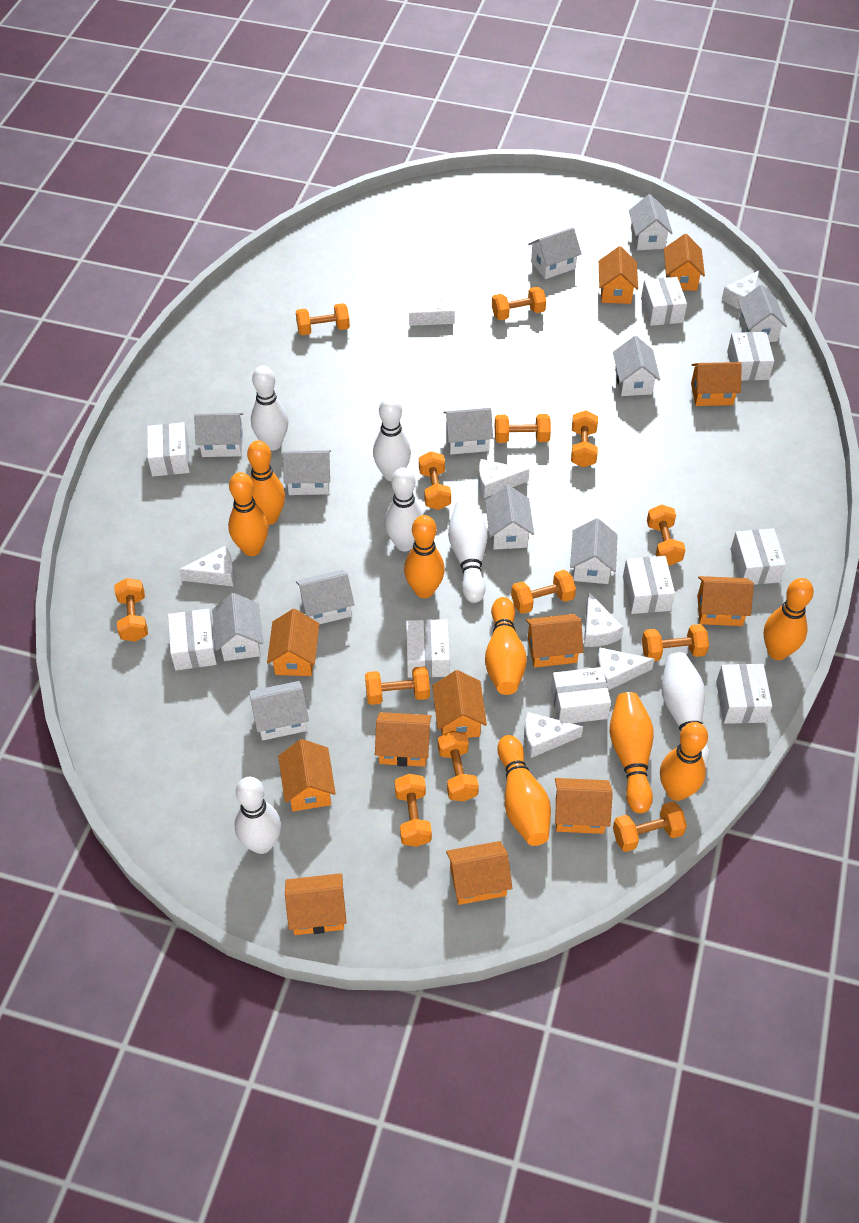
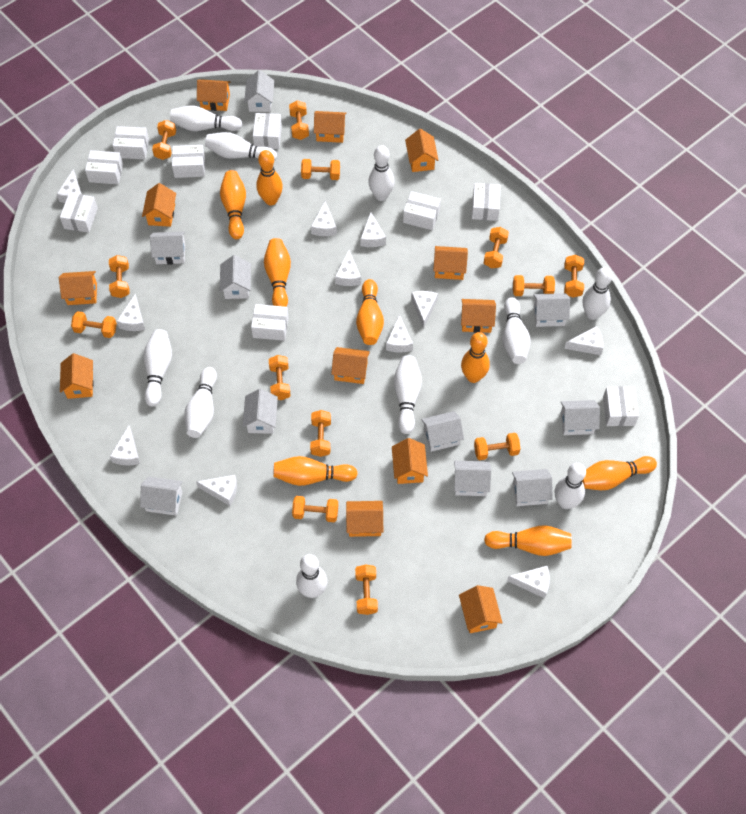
white bowling pin: [235,777,281,854] [251,366,288,451] [373,397,411,481] [385,467,423,551] [448,499,487,603] [662,652,709,766] = 6 -> [144,329,172,407] [170,105,242,131] [184,367,217,438] [205,132,277,161] [296,554,327,598] [368,145,395,201] [394,355,422,434] [503,297,531,364] [555,463,586,509] [583,267,613,320] = 10
white cheese: [179,546,234,586] [409,291,455,326] [479,459,530,498] [524,712,583,758] [584,592,624,647] [597,647,655,690] [722,271,759,309] = 7 -> [57,169,82,203] [110,426,140,465] [117,294,145,331] [196,475,237,506] [311,201,337,236] [335,250,361,286] [360,212,386,247] [386,314,413,352] [411,291,438,328] [507,566,550,598] [564,326,603,355] = 11
white house: [194,413,243,457] [212,593,263,661] [249,681,309,741] [283,450,331,495] [296,570,354,624] [443,408,493,454] [485,485,534,550] [528,227,582,279] [570,518,618,584] [613,336,660,396] [629,194,673,250] [738,285,787,342] = 12 -> [140,476,183,516] [150,232,185,264] [220,255,251,299] [243,389,278,434] [244,70,274,112] [421,411,464,452] [454,461,491,496] [512,469,553,506] [533,293,570,327] [561,400,600,435] = 10

